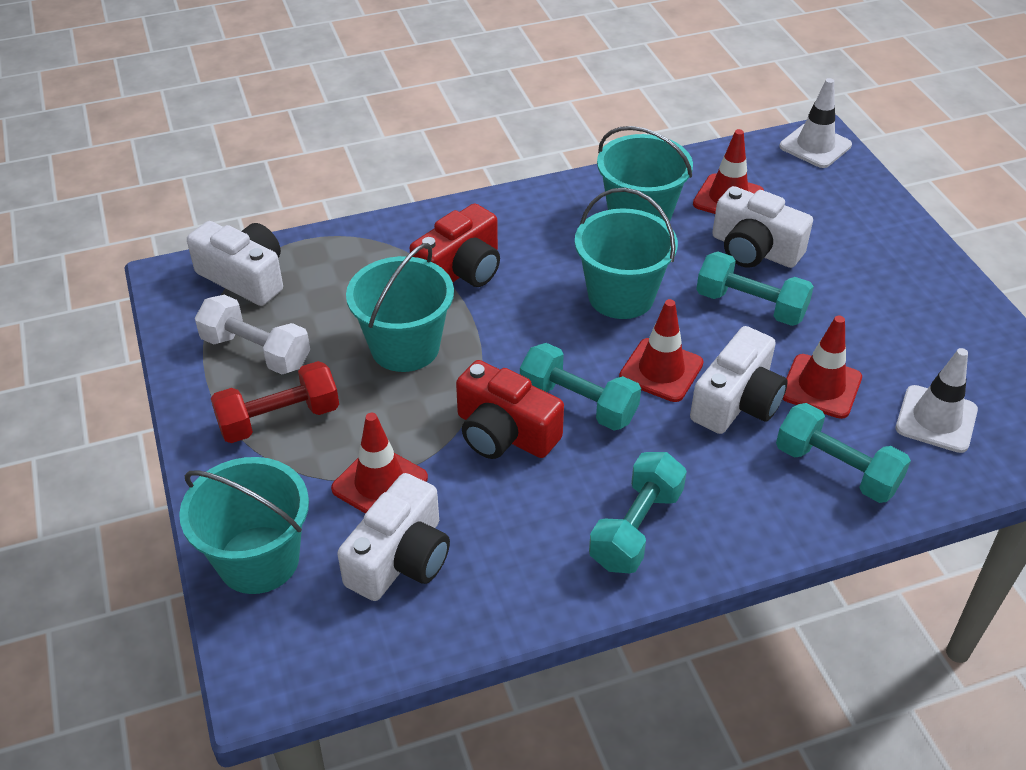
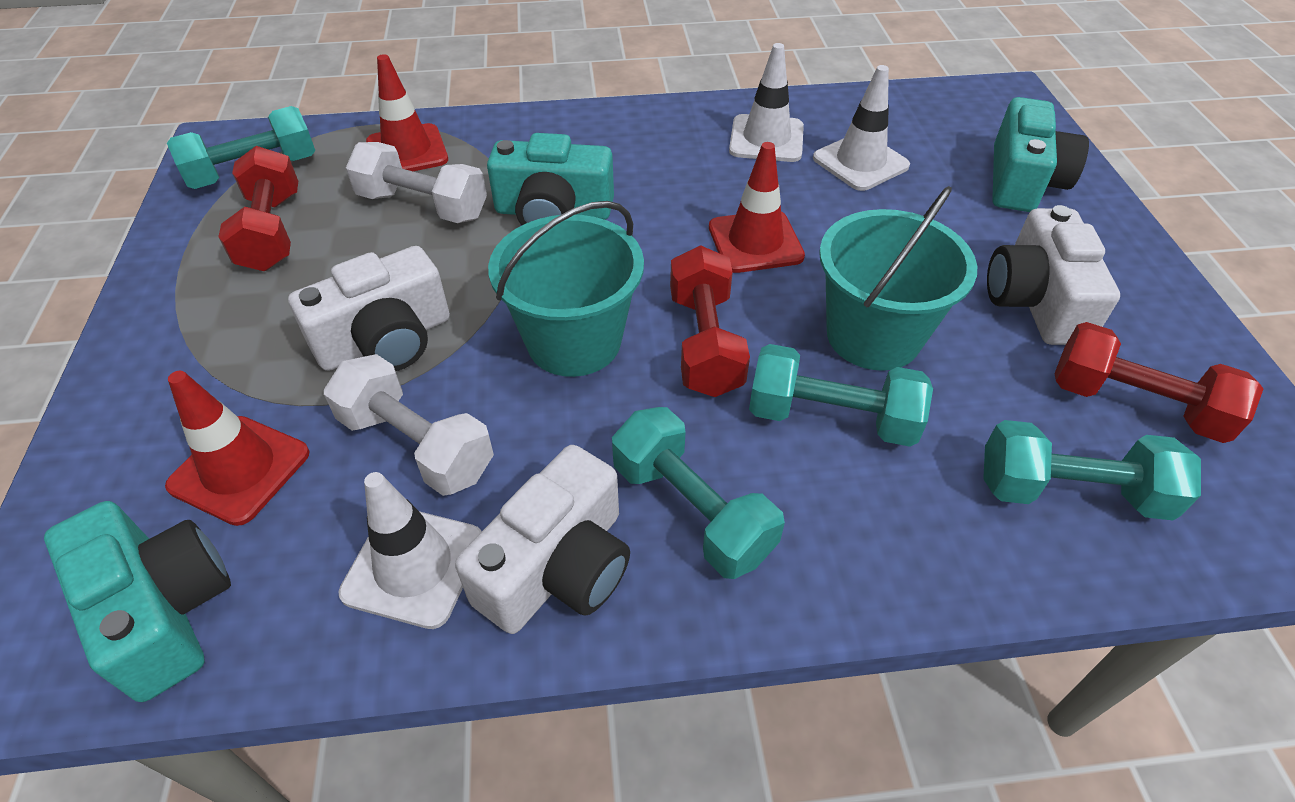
red camera: [410,203,500,287] [456,360,564,459] = 2 -> none = 0
red dumbbell: [211,361,339,443] = 1 -> [218,146,298,271] [670,245,750,397] [1055,322,1263,443] = 3
red traffic cone: [331,413,428,513] [619,299,704,402] [693,129,764,214] [783,315,862,419] = 4 -> [165,371,310,526] [366,54,448,171] [709,142,805,273] = 3
turquoise bucket: [179,457,309,594] [346,243,454,372] [575,188,678,319] [597,126,693,221] = 4 -> [488,201,644,377] [819,186,977,371] = 2
turquoise camera: none = 0 -> [44,501,231,702] [487,133,614,225] [992,97,1089,212] = 3
white camera: [187,221,283,306] [337,473,450,601] [690,326,788,434] [712,186,813,268] = 4 -> [288,246,450,371] [455,445,630,634] [987,205,1120,345] = 3
white dumbbell: [195,295,310,374] = 1 -> [324,354,494,496] [346,142,487,223] = 2
white traffic cone: [779,78,852,168] [896,348,978,453] = 2 -> [338,472,482,629] [729,43,804,162] [813,65,910,191] = 3

